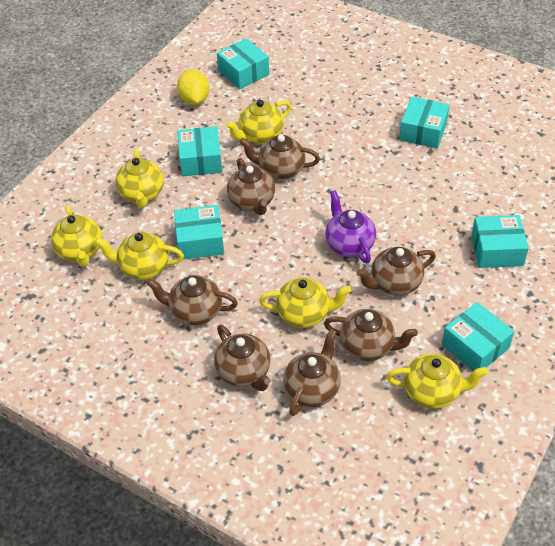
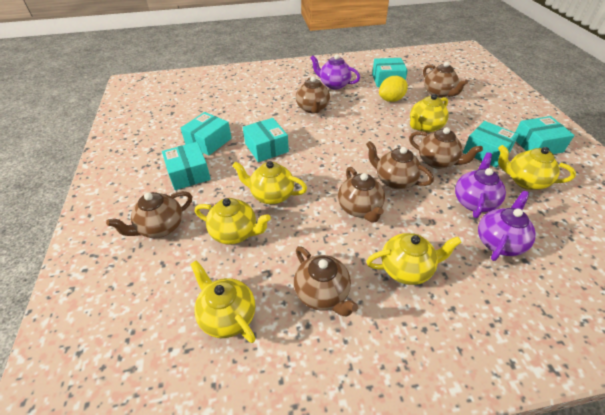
purple teapot: [325,190,376,264] = 1 -> [310,54,360,89] [455,152,506,218] [478,191,536,261] = 3

